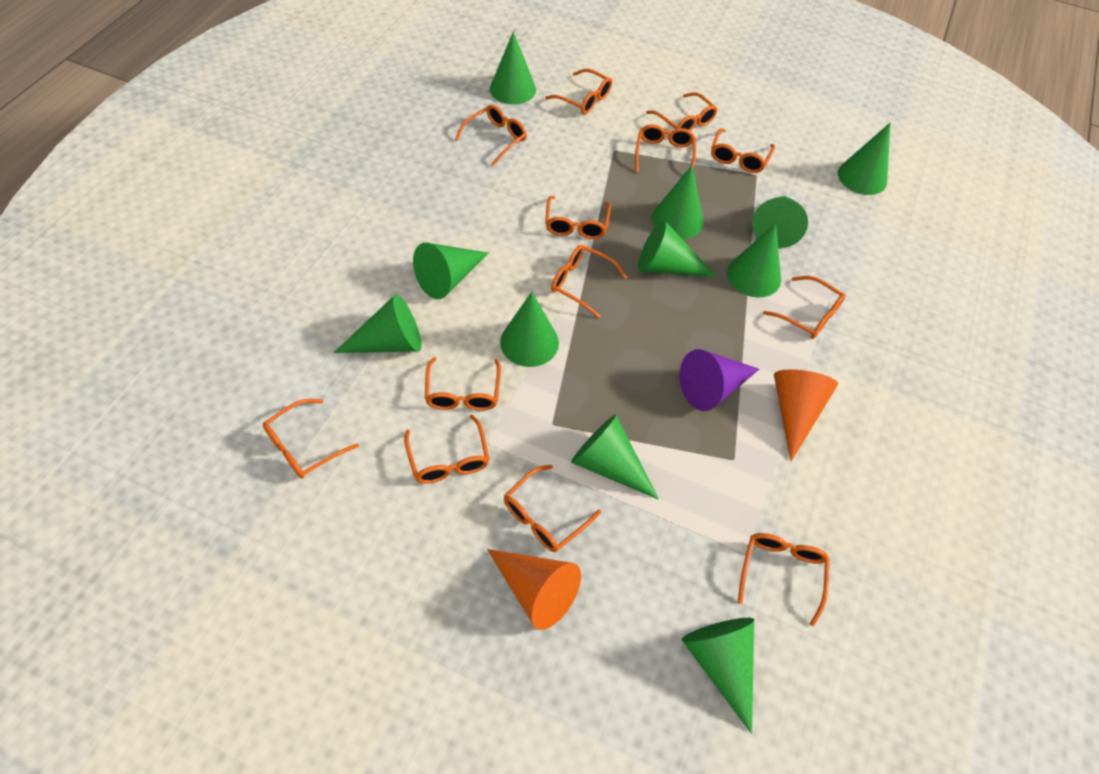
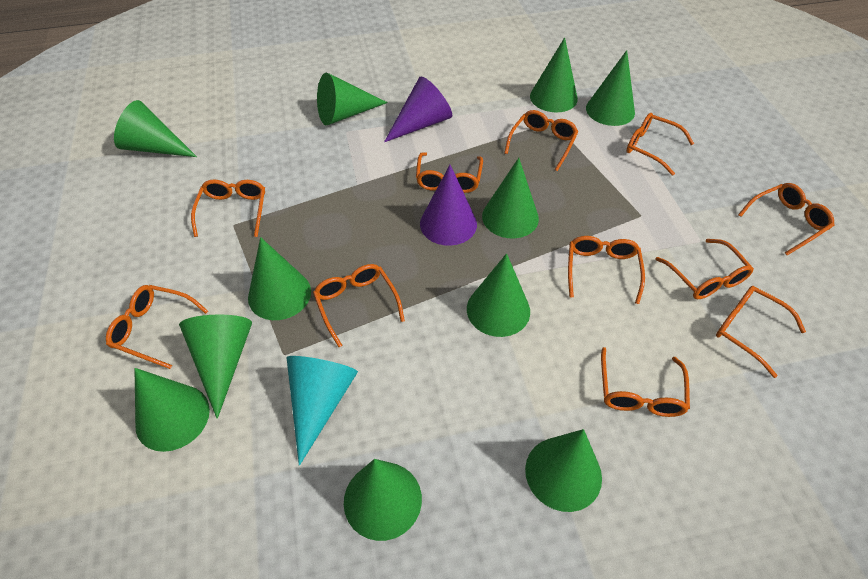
orange cone: [487,549,581,630] [774,369,838,461] = 2 -> none = 0
orange glasses: [263,399,359,479] [404,415,489,484] [425,357,501,411] [455,105,527,166] [504,465,601,552] [545,69,612,114] [545,196,611,239] [551,245,627,318] [635,124,696,172] [646,92,718,131] [711,128,775,173] [738,533,830,627] [763,276,846,339] = 13 -> [106,285,208,369] [191,179,265,237] [313,264,405,347] [416,152,483,193] [504,110,578,171] [568,236,645,304] [601,347,690,417] [626,113,694,175] [655,239,754,299] [716,286,806,378] [738,183,835,255] = 11
purple cone: [679,349,759,411] = 1 -> [384,77,452,142] [420,165,477,246] = 2
turquoise cone: none = 0 -> [286,356,358,466] = 1

